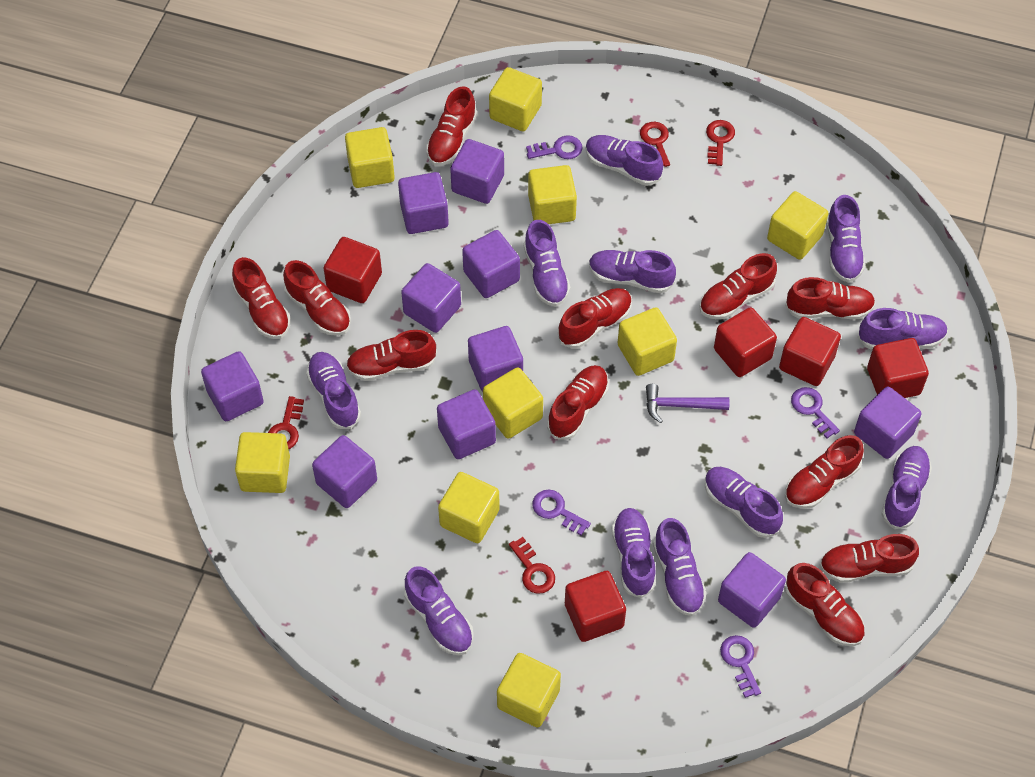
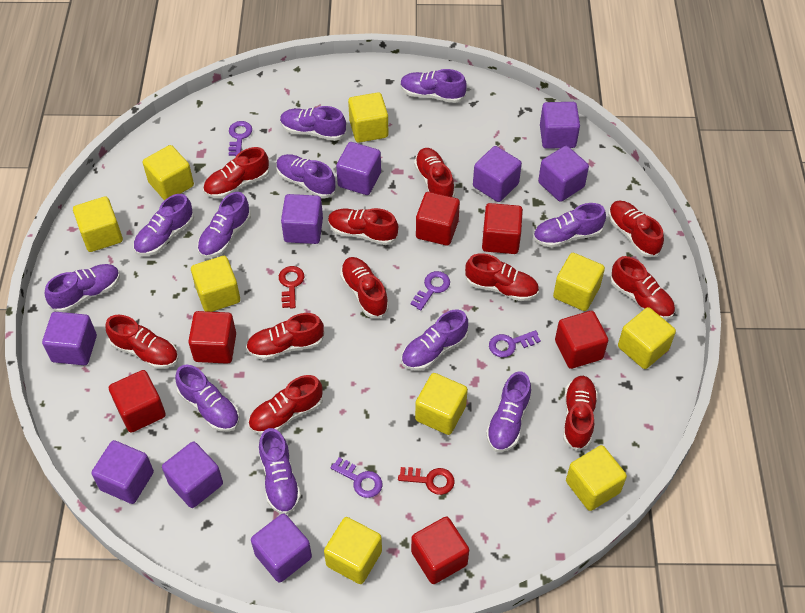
purple cube: [201,351,264,421] [312,435,377,508] [398,172,449,234] [401,263,461,333] [437,389,496,459] [450,139,504,204] [462,230,520,298] [468,326,523,392] [718,552,786,628] [854,387,922,459] = 10 -> [42,312,97,365] [91,440,154,504] [162,442,223,508] [251,513,312,583] [281,194,323,244] [336,142,381,195] [473,146,522,202] [538,146,589,202] [540,102,580,149] = 9
purple hammer: [646,384,730,423] = 1 -> none = 0
red cube: [323,237,382,303] [565,571,626,642] [714,307,777,377] [779,317,841,386] [867,338,929,398] = 5 -> [109,370,166,433] [188,311,236,364] [411,517,469,584] [416,192,460,246] [482,203,523,254] [555,311,608,369] = 6
red key: [268,396,304,449] [509,537,555,594] [640,122,670,167] [706,120,735,166] = 4 -> [279,266,304,308] [398,467,455,495] = 2

